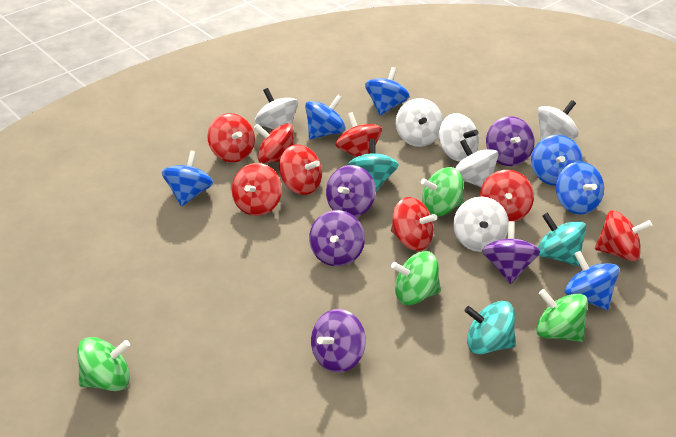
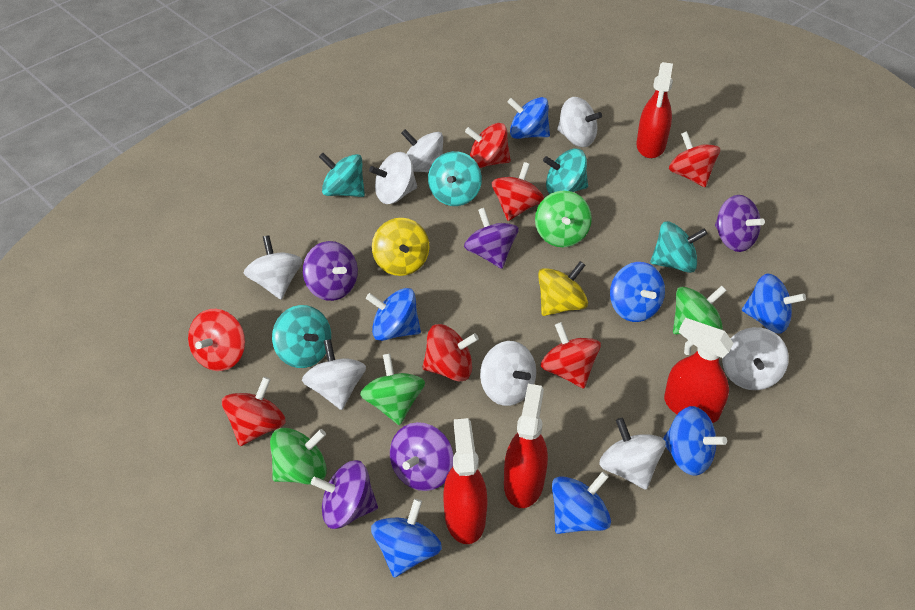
blue spinning top: [162,150,213,207] [305,95,346,139] [365,67,410,115] [531,135,583,186] [556,161,604,214] [565,251,620,310] = 6 -> [366,288,421,341] [371,499,442,578] [508,97,550,139] [552,471,611,534] [610,262,665,322] [663,406,727,476] [742,273,806,334] = 7
red spinning top: [208,113,255,162] [232,163,282,216] [254,123,295,163] [279,144,322,195] [336,112,382,157] [391,197,437,251] [480,170,534,222] [595,211,652,261] = 8 -> [188,309,245,371] [222,377,286,446] [422,324,479,381] [465,123,511,168] [492,162,544,221] [541,322,601,389] [669,131,720,187] = 7
red spray bottle: none = 0 -> [443,418,487,544] [504,384,548,508] [636,62,673,158] [664,318,734,423] = 4
turquoise spinning top: [348,139,398,192] [464,301,516,354] [537,212,586,266] = 3 -> [272,305,331,368] [319,153,365,197] [428,151,482,206] [543,149,588,194] [650,221,708,273] = 5
white spinning top: [255,88,298,130] [396,98,443,147] [439,113,479,162] [453,197,509,252] [455,139,498,187] [538,100,579,141] = 6 -> [244,235,302,299] [302,339,366,410] [369,152,417,204] [401,129,443,172] [480,341,536,406] [557,97,602,147] [599,417,666,490] [722,327,789,390] = 8
yellow spinning top: none = 0 -> [372,218,429,276] [538,261,588,316] = 2

